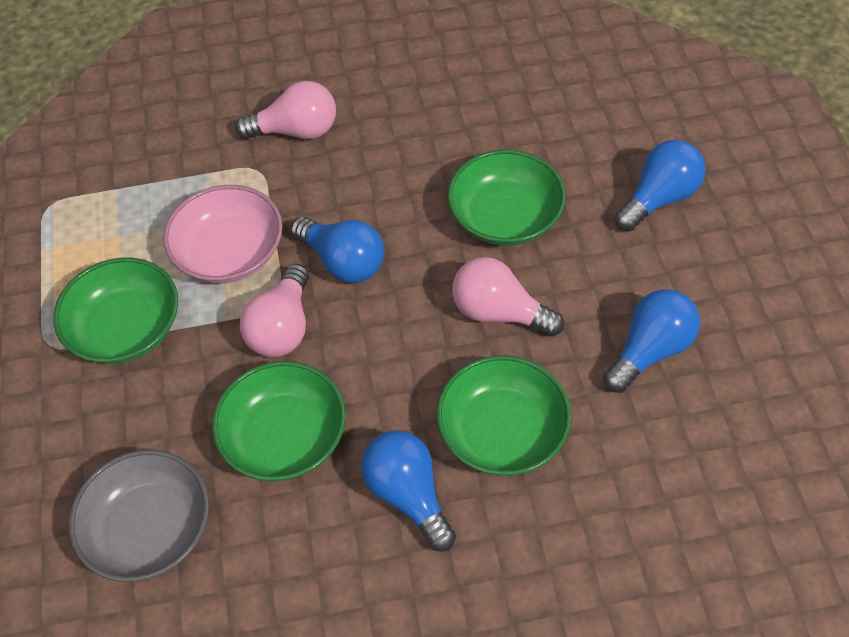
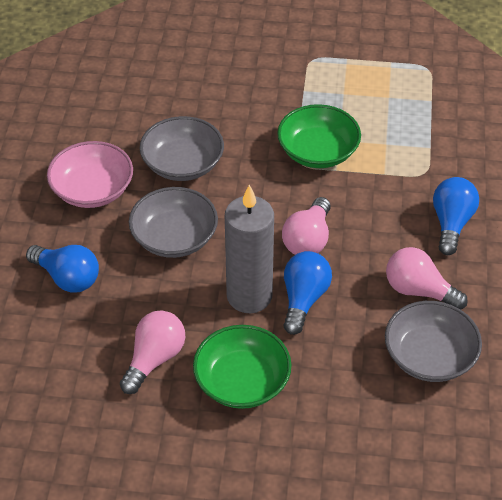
blue light bulb: [291,217,384,283] [361,430,456,552] [603,289,700,393] [615,140,705,231] = 4 -> [26,245,99,293] [284,251,332,335] [433,177,479,255] = 3
green bowl: [53,258,178,364] [212,361,346,481] [436,355,571,476] [447,150,566,246] = 4 -> [193,325,292,409] [277,104,361,168] = 2
grey bowl: [69,450,209,582] = 1 -> [129,187,218,258] [140,116,224,181] [385,301,482,382] = 3
grey candle: none = 0 -> [225,185,274,313] = 1

